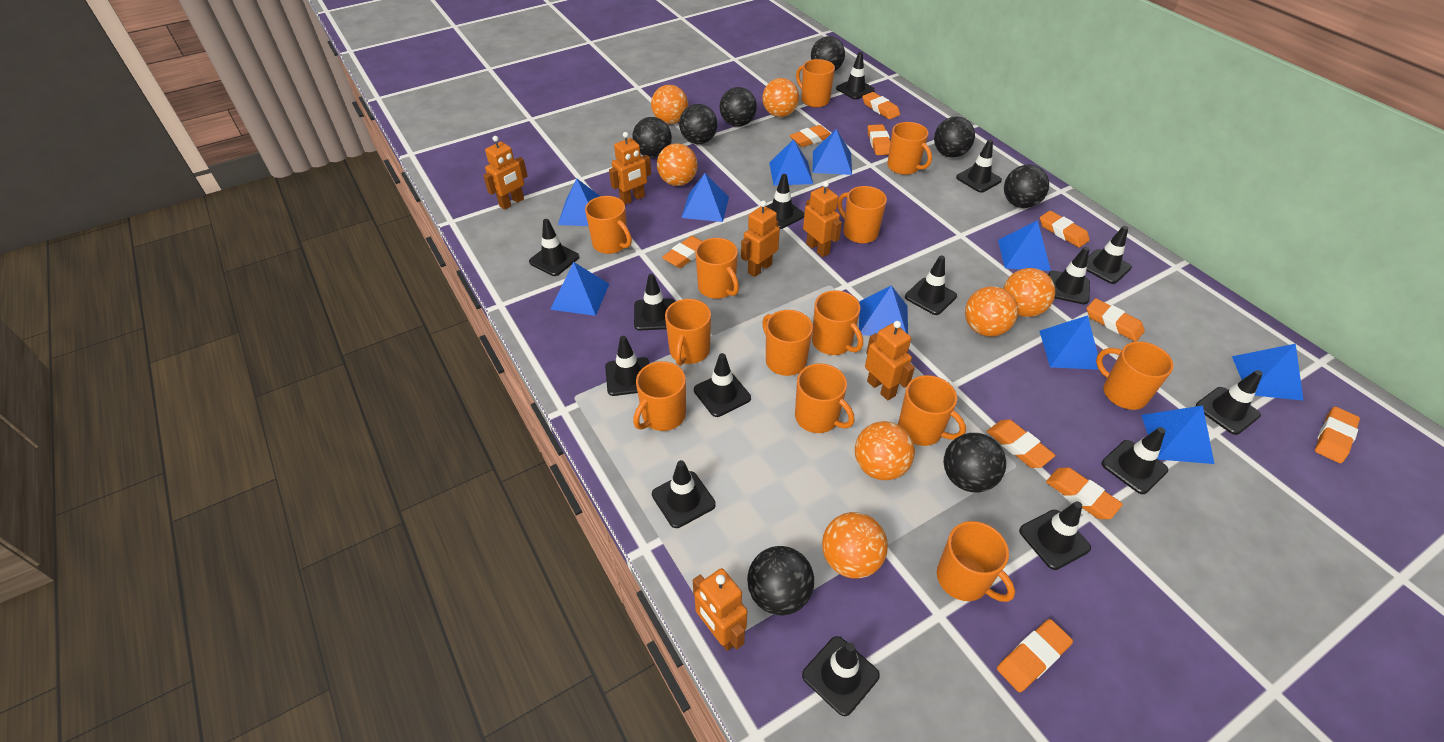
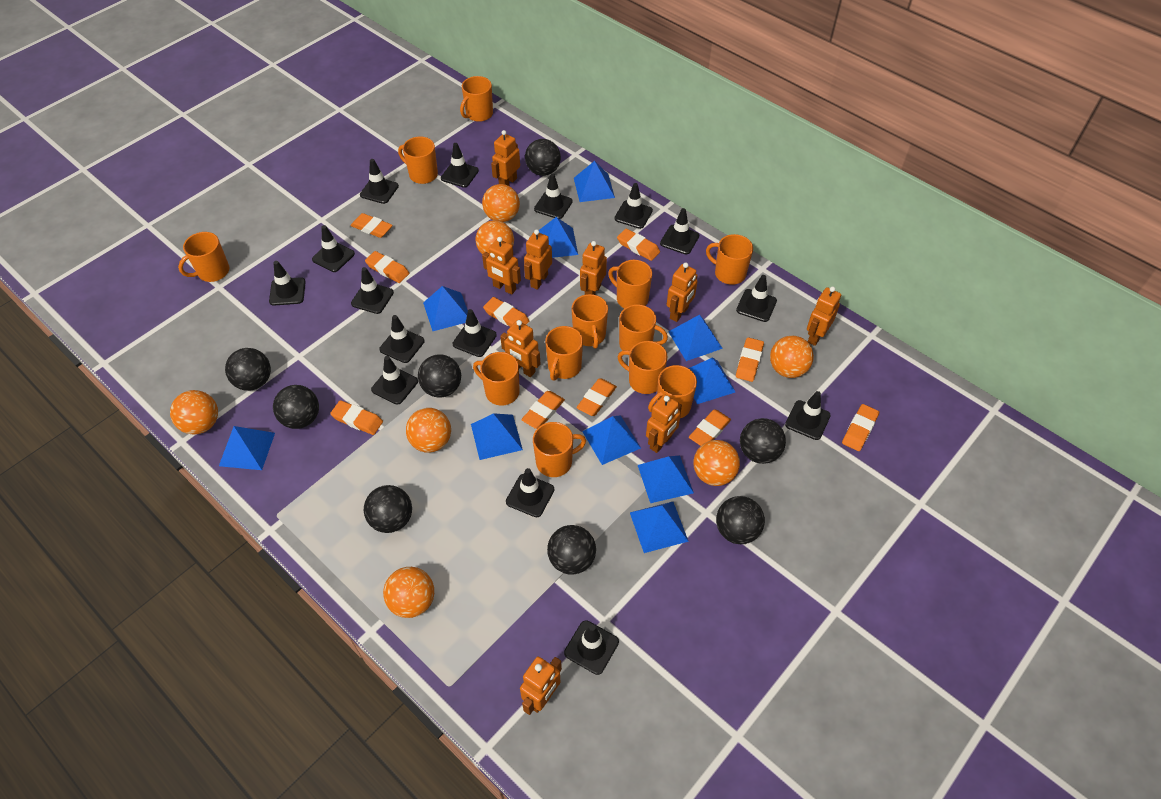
orange mug: [585,196,632,254] [633,361,686,431] [665,299,711,366] [695,238,739,299] [762,310,813,376] [795,363,855,433] [796,59,835,107] [812,290,863,355] [837,186,887,243] [887,122,932,175] [898,375,966,446] [937,521,1015,602] [1096,341,1174,410] = 13 -> [178,232,230,282] [398,137,438,184] [460,76,493,122] [473,352,520,406] [533,422,586,477] [545,326,583,381] [571,294,608,349] [608,260,652,309] [618,341,667,394] [619,304,668,351] [648,365,697,418] [706,234,753,285] = 12
orange robot: [483,136,528,210] [609,132,651,205] [693,568,747,651] [741,200,780,277] [803,181,842,257] [865,321,915,400] = 6 -> [482,237,521,295] [491,130,520,186] [500,320,540,377] [520,656,562,715] [524,230,552,290] [580,241,607,295] [646,395,682,453] [667,263,698,322] [807,286,841,346] = 9

